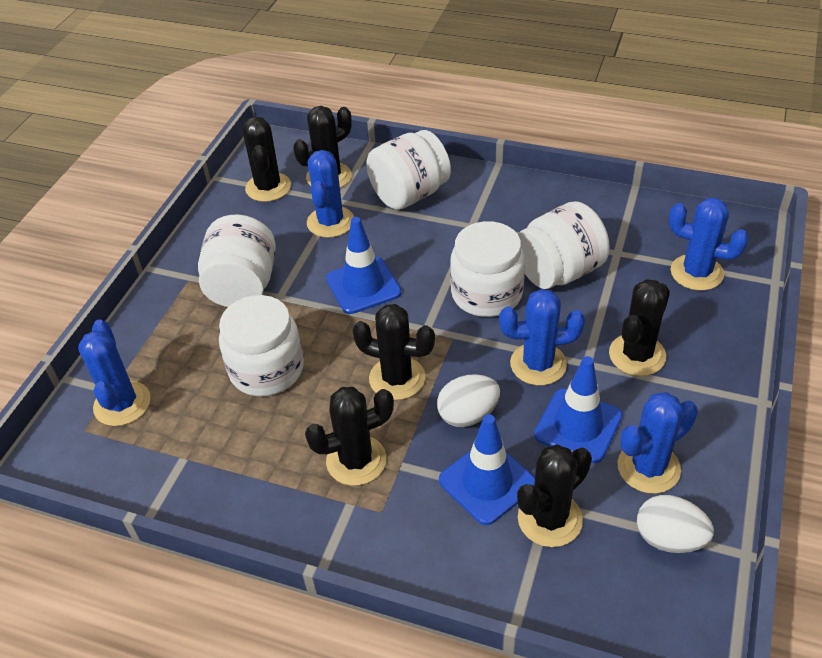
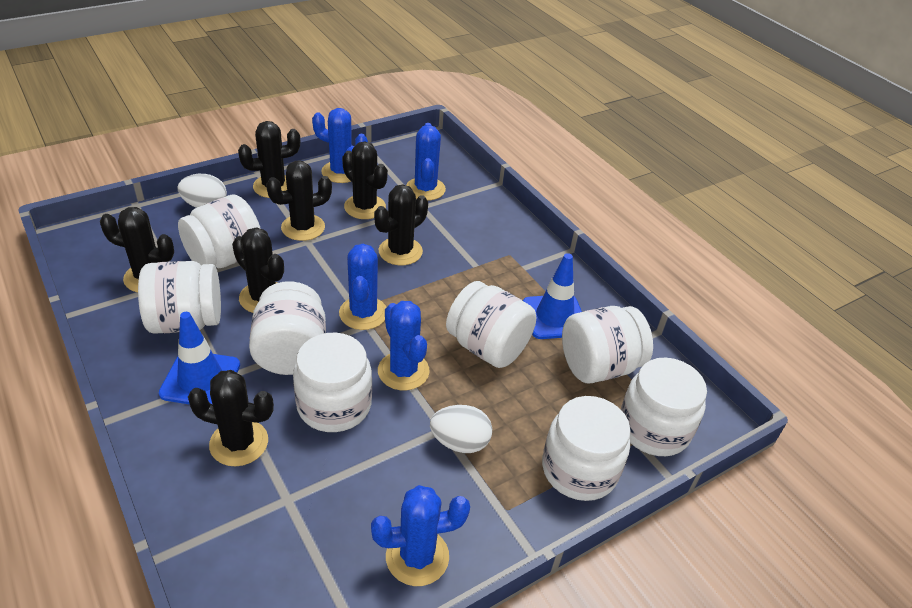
black cactus: [242,117,291,202] [293,106,352,188] [305,387,394,486] [352,304,435,400] [517,444,592,547] [609,279,670,376] = 6 -> [100,207,174,292] [188,370,274,466] [232,227,284,313] [238,121,300,198] [266,161,332,241] [342,142,388,219] [374,185,428,265] = 7
blue traffic cone: [326,217,402,314] [439,414,535,525] [534,356,623,463] = 3 -> [159,312,240,404] [523,253,582,339] = 2
white jar: [198,215,276,307] [219,295,304,396] [366,130,451,210] [450,221,525,317] [518,201,610,289] = 5 -> [138,261,221,334] [178,194,261,268] [249,281,326,375] [293,333,372,432] [446,281,536,368] [542,396,631,501] [562,306,653,383] [621,358,707,456] = 8

